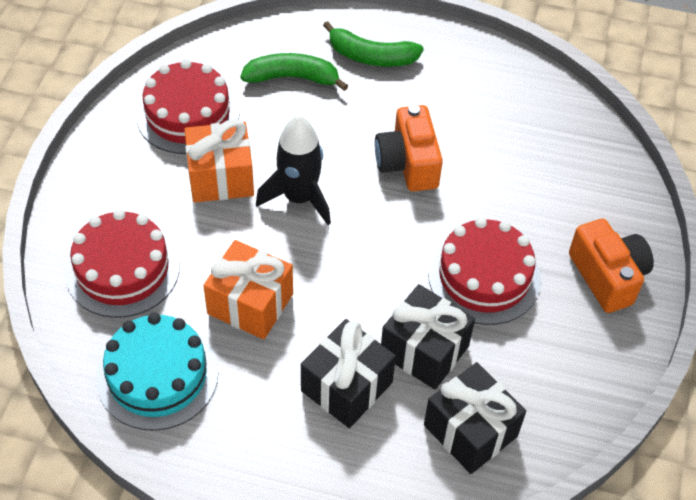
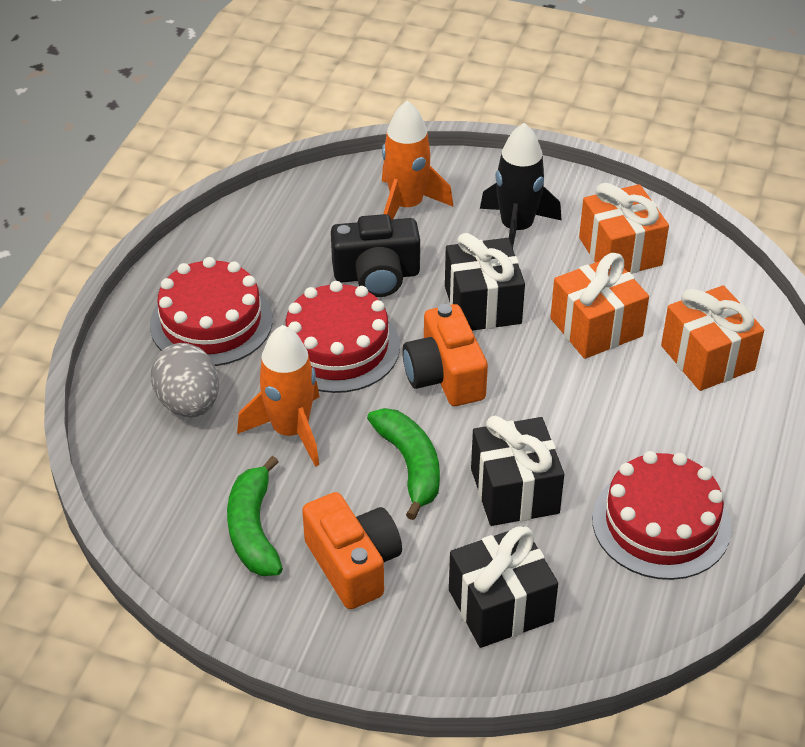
black camera: none = 0 -> [331,214,420,297] = 1
grey egg: none = 0 -> [151,343,219,417] = 1
orange gift: [184,119,254,203] [203,240,293,339] = 2 -> [550,253,649,359] [579,183,669,274] [661,285,764,391] = 3
orange rocket: none = 0 -> [237,325,320,467] [382,101,453,220] = 2
turquoise cake: [97,313,218,431] = 1 -> none = 0

